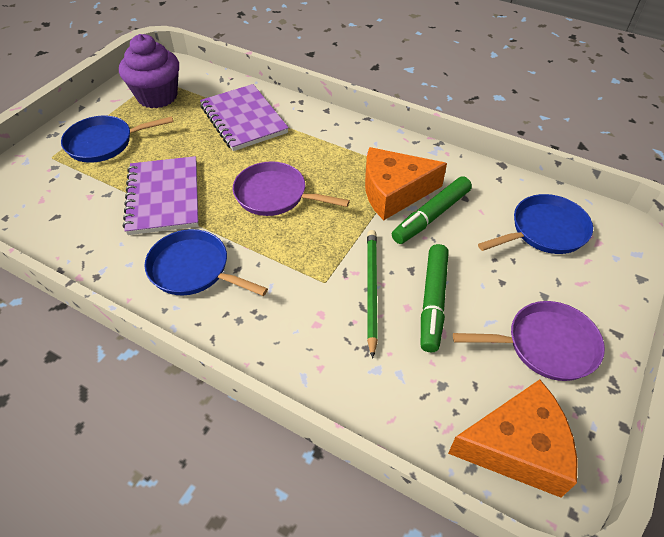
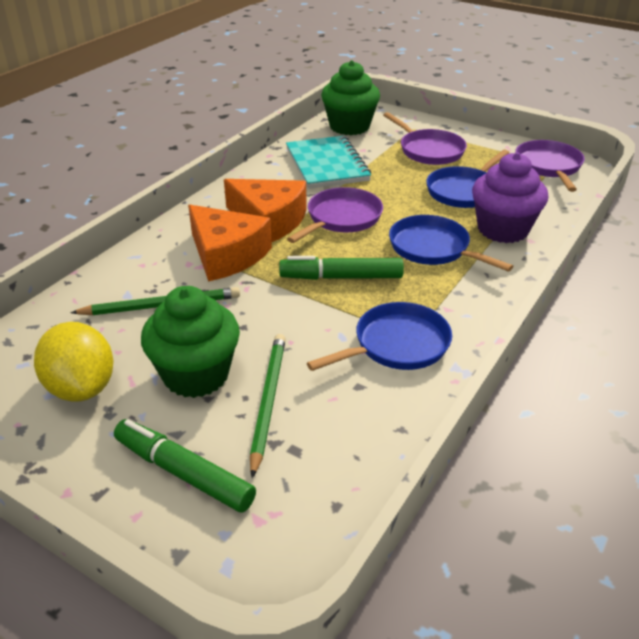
green cupcake: none = 0 -> [141,286,240,398] [321,60,380,135] = 2
green pencil: [367,230,378,359] = 1 -> [70,287,240,315] [250,334,286,478] = 2
purple notebook: [123,156,199,235] [200,84,289,151] = 2 -> none = 0
purple pan: [233,161,350,216] [453,301,605,381] = 2 -> [287,187,383,243] [383,112,467,165] [515,140,585,192] = 3
turquoise notebook: none = 0 -> [286,136,371,189] = 1
yellow lemon: none = 0 -> [34,322,114,402] = 1

